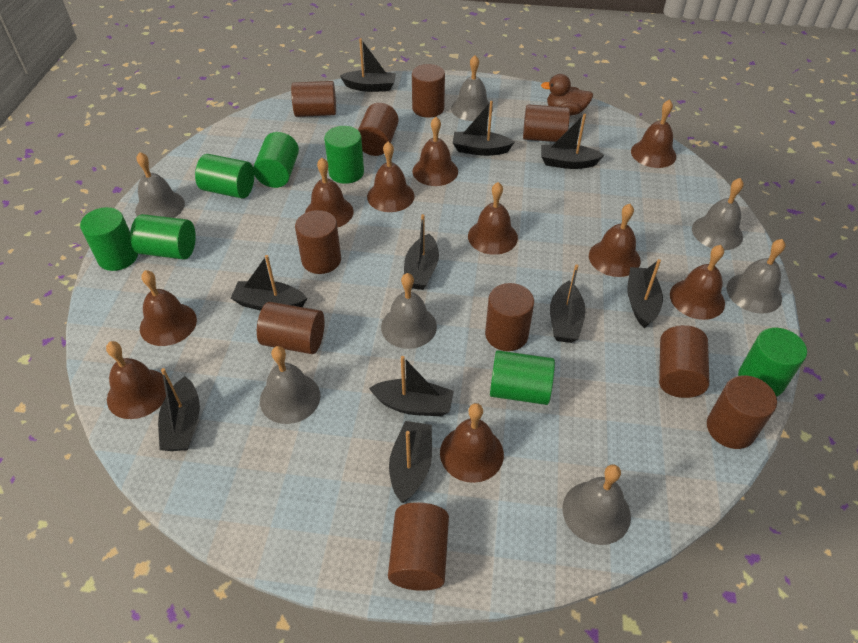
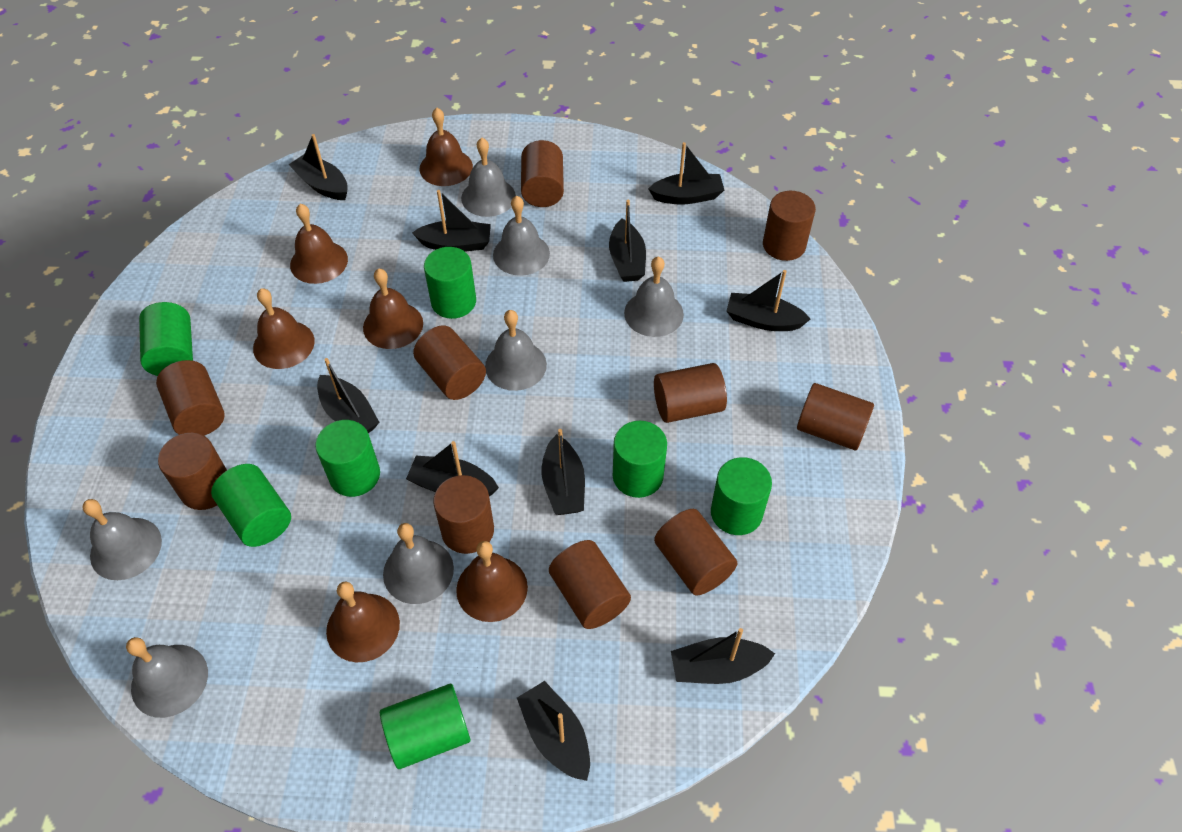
brown bell: [106,341,166,419] [140,270,197,346] [305,158,354,228] [367,142,415,212] [412,117,458,186] [440,403,504,483] [468,182,518,255] [589,204,641,277] [631,99,676,168] [670,245,725,320] = 10 -> [253,288,315,369] [290,204,348,284] [326,581,400,662] [363,269,423,349] [419,108,473,186] [456,541,528,622] = 6
brown duck: [541,74,593,115] = 1 -> none = 0

